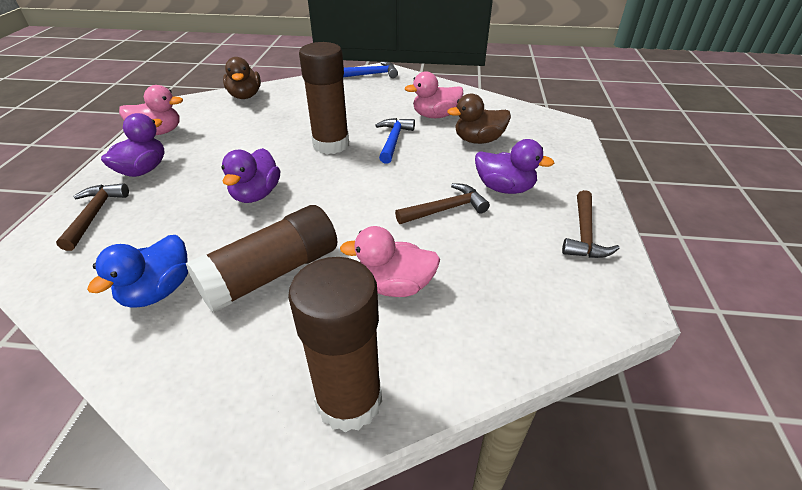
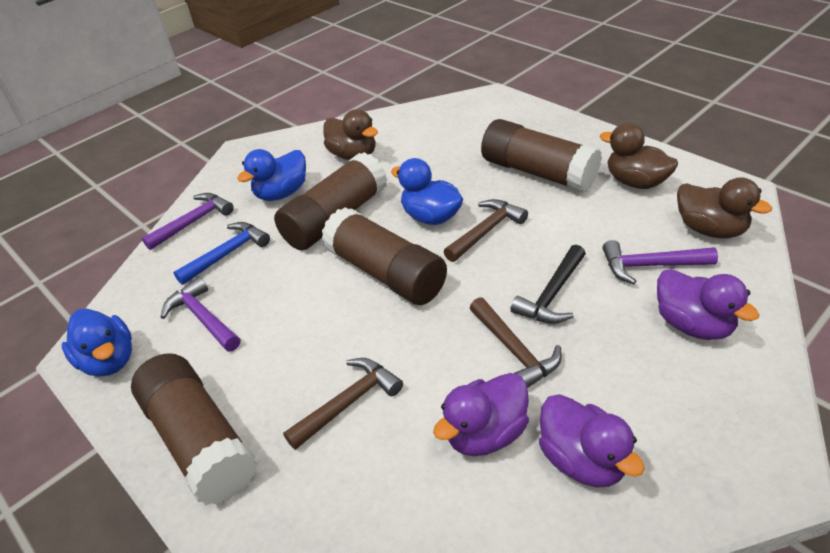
black hammer: none = 0 -> [510,245,586,324] = 1
blue duck: [87,235,188,307] = 1 -> [62,308,132,377] [237,149,306,201] [391,158,463,225] = 3
blue hammer: [343,62,398,78] [375,118,415,164] = 2 -> [173,222,270,285] = 1
brown duck: [223,57,261,99] [447,93,511,144] = 2 -> [323,109,378,160] [600,123,678,189] [677,177,772,238] = 3
brown glue stick: [186,205,337,313] [288,257,382,432] [299,42,349,154] = 3 -> [131,353,258,505] [274,152,388,250] [321,207,447,305] [481,119,602,193] = 4
pink duck: [119,85,183,135] [340,226,440,297] [405,71,463,118] = 3 -> none = 0
purple hammer: none = 0 -> [142,193,234,250] [160,277,240,352] [603,240,718,284] = 3

